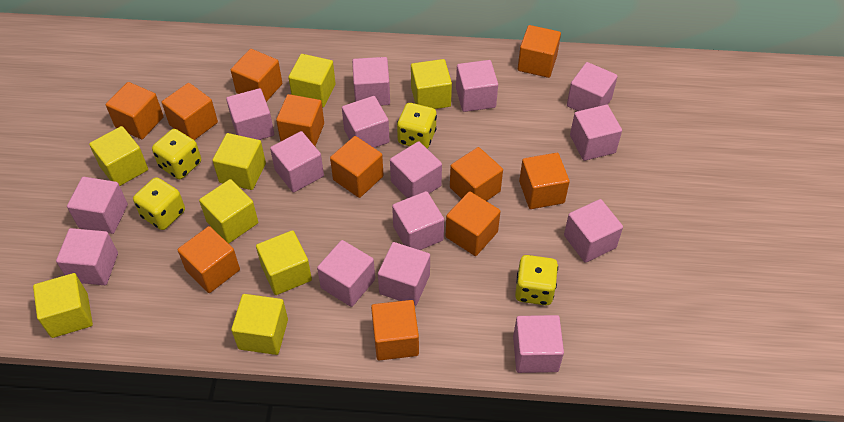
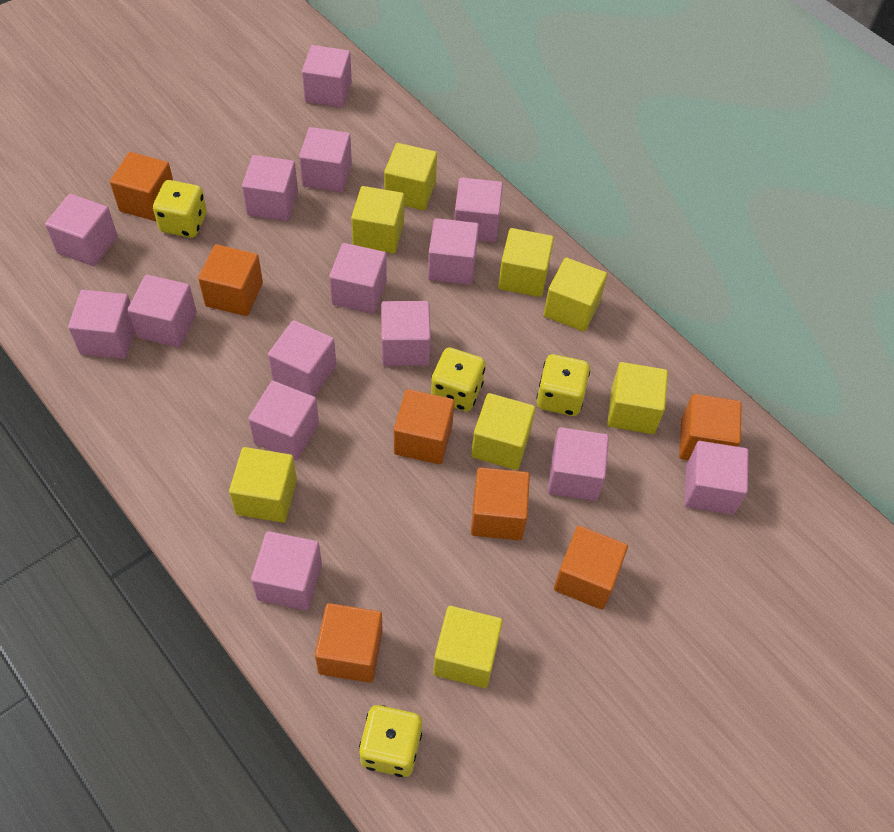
orange cube: [106,82,164,139] [162,83,218,140] [177,226,240,293] [231,49,282,102] [276,94,324,146] [330,136,384,198] [371,300,419,361] [446,191,501,256] [450,147,503,201] [518,25,561,78] [519,153,570,209] = 11 -> [110,152,173,221] [198,244,263,316] [315,603,383,683] [394,389,455,464] [471,467,530,540] [554,526,628,610] [679,394,741,460] = 7

